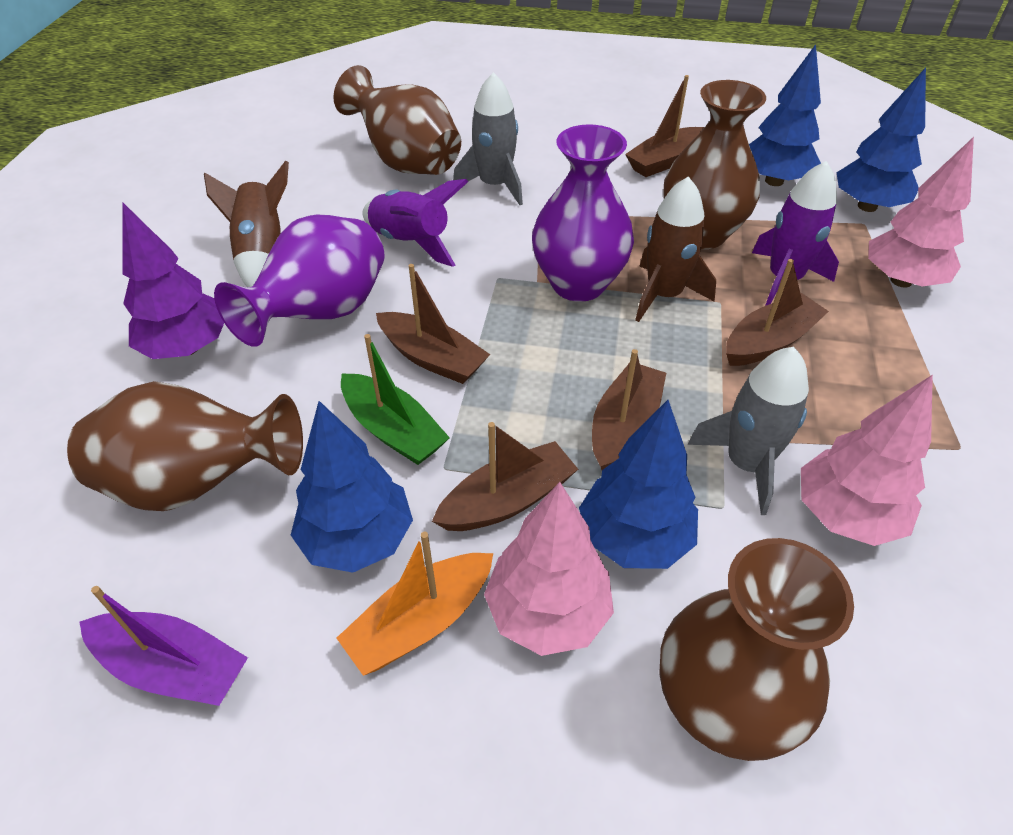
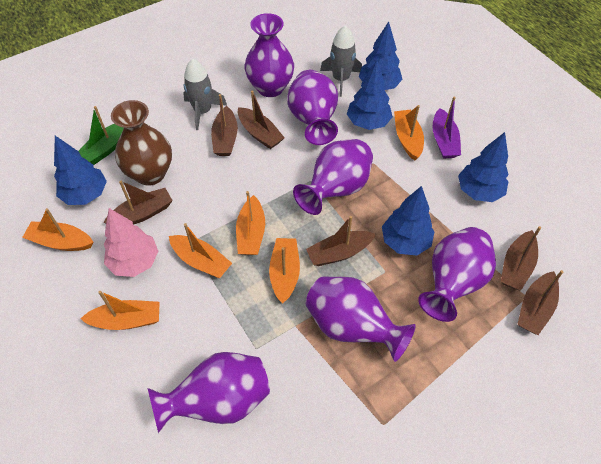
blue tree: [291,401,413,573] [579,400,698,569] [749,44,821,186] [837,67,926,212] = 4 -> [54,136,107,205] [347,60,393,130] [359,22,403,90] [382,186,435,255] [458,132,509,202] = 5
brown boat: [376,264,490,384] [432,422,578,531] [592,349,666,470] [625,75,704,177] [726,259,829,366] = 5 -> [103,181,173,225] [211,94,238,156] [238,91,285,149] [306,216,376,266] [501,226,541,291] [517,270,564,335] = 6
brown rocket: [204,161,289,287] [635,176,716,322] = 2 -> none = 0
brown vase: [67,381,303,511] [333,65,461,175] [659,538,854,761] [663,80,766,249] = 4 -> [111,100,172,186] = 1
orange boat: [337,532,493,676] = 1 -> [22,208,93,251] [80,291,160,330] [169,223,232,278] [236,191,265,255] [269,238,300,304] [394,105,424,160] = 6
pink tree: [484,482,614,656] [801,375,933,546] [868,137,974,287] = 3 -> [104,208,158,277] = 1
purple rocket: [362,179,468,267] [752,161,839,306] = 2 -> none = 0
purple tree: [122,202,224,359] = 1 -> none = 0
purple vase: [214,214,385,347] [532,124,634,302] = 2 -> [148,352,270,433] [245,13,294,97] [287,70,338,145] [293,139,373,215] [306,276,416,362] [418,227,496,322] = 6

